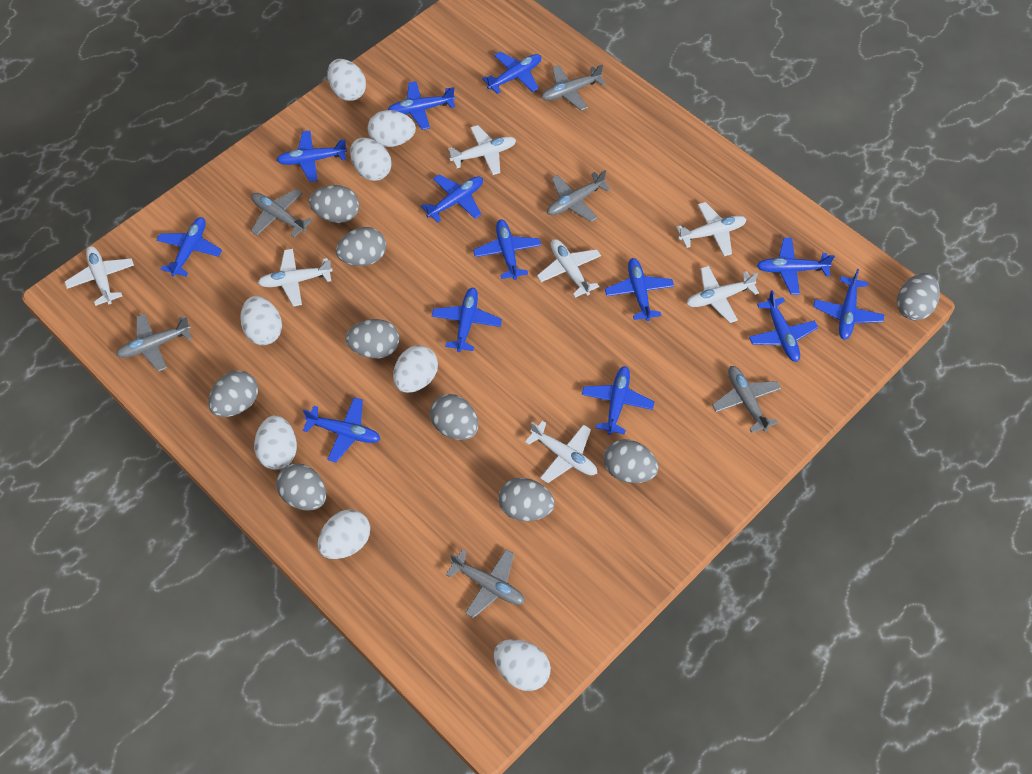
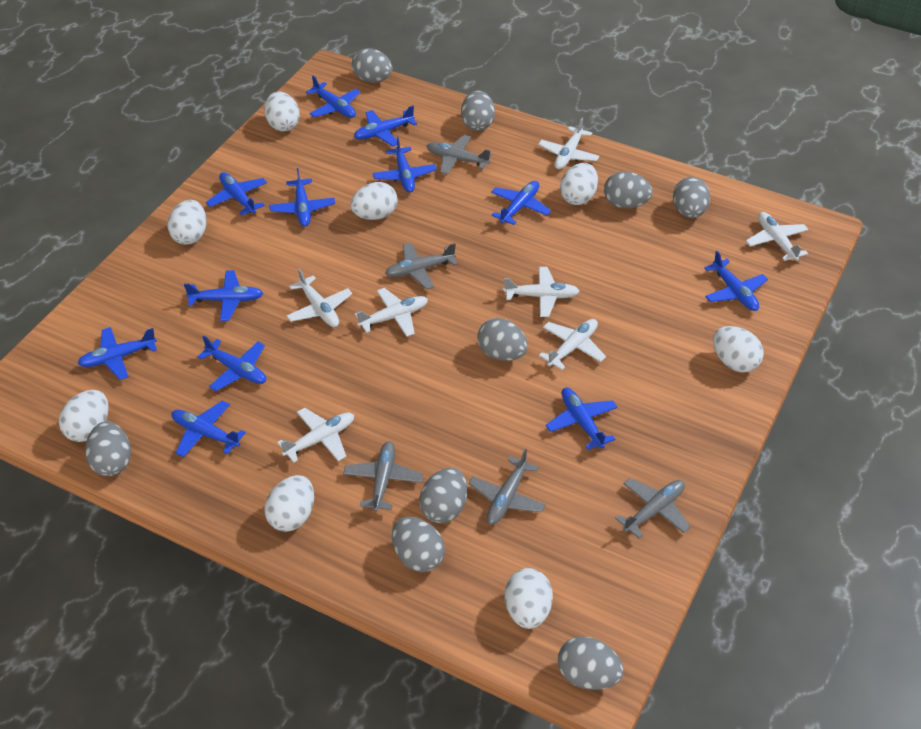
blue plane: [156,217,222,277] [277,130,347,182] [303,397,380,463] [388,81,455,130] [421,174,483,223] [432,288,502,352] [473,219,541,280] [482,52,541,94] [582,366,655,435] [605,258,674,321] [749,290,818,362] [756,238,835,295] [813,269,885,340] = 13 -> [78,327,157,380] [171,400,246,457] [184,270,263,321] [198,335,266,391] [206,172,267,216] [269,168,335,227] [306,75,361,118] [354,106,417,147] [373,137,437,193] [491,181,551,225] [546,388,618,450] [704,251,768,311] = 12
grey plane: [116,313,192,372] [251,189,312,237] [446,549,525,618] [541,64,606,111] [547,170,611,222] [712,366,781,433] = 6 -> [343,441,423,512] [385,242,458,290] [427,135,492,174] [468,449,546,525] [615,478,691,539] = 5

